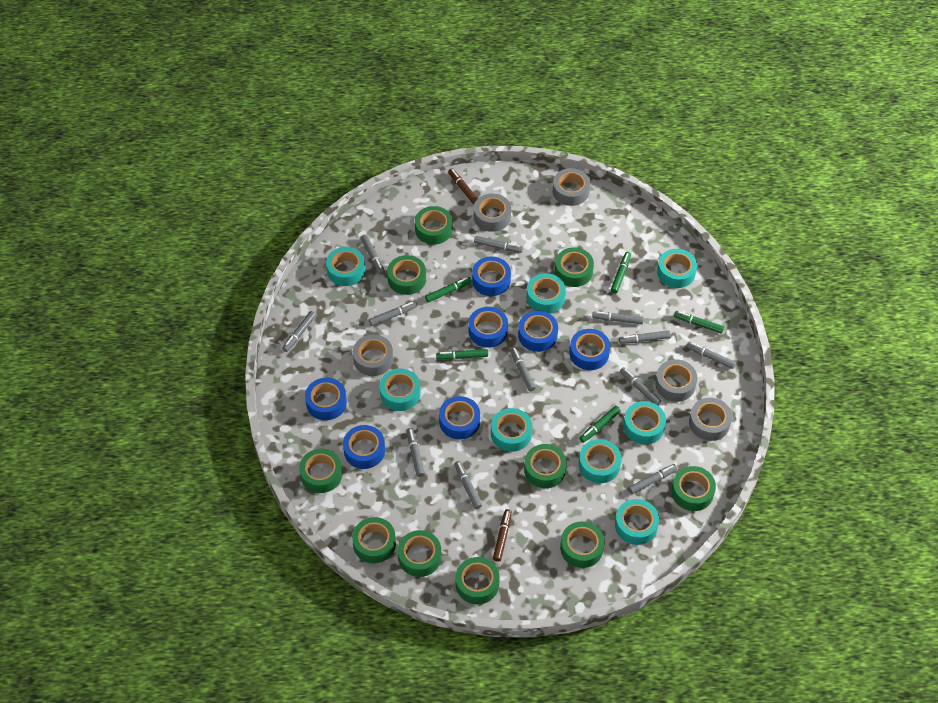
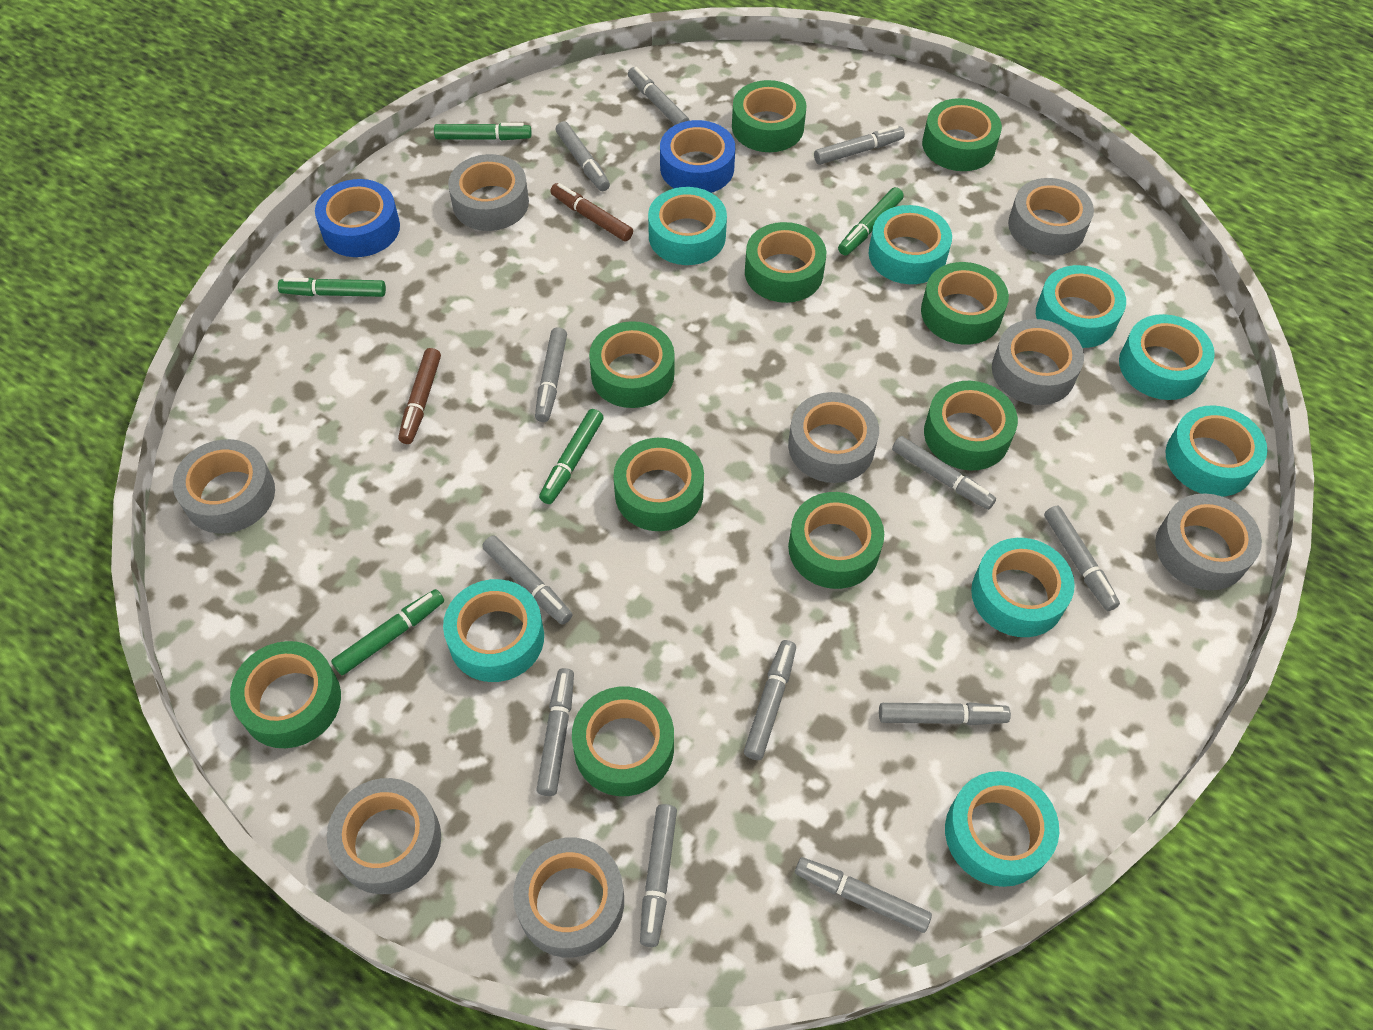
blue tape: [305,378,347,420] [343,425,385,469] [439,396,480,439] [468,307,508,348] [472,256,511,296] [518,311,558,352] [570,329,610,370] = 7 -> [315,179,400,257] [660,120,735,193] = 2
grey tape: [353,334,393,376] [474,193,511,232] [553,168,590,206] [655,359,697,402] [689,398,732,441] = 5 -> [173,439,275,534] [327,778,441,894] [448,154,529,231] [513,838,624,958] [788,392,879,483] [992,319,1084,405] [1008,178,1094,256] [1155,493,1262,590] = 8

